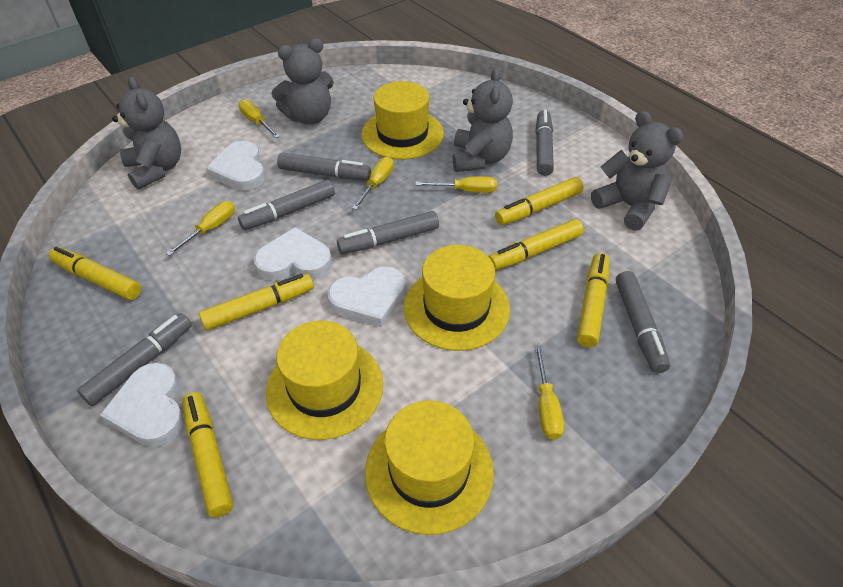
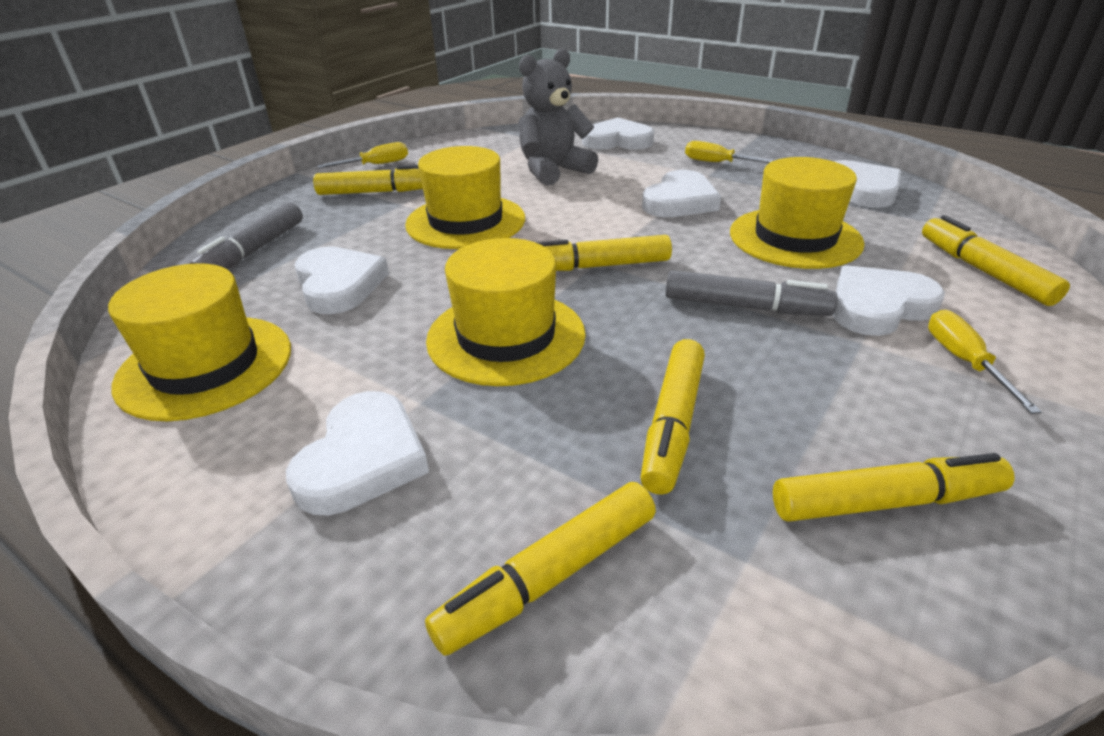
grey marker: [77,313,192,406] [238,180,335,230] [277,153,371,180] [337,211,439,254] [535,110,554,176] [616,271,670,373] = 6 -> [189,202,303,269] [666,270,838,316] = 2
grey teddy bear: [112,77,181,190] [271,38,334,124] [453,68,513,172] [591,111,683,231] = 4 -> [518,48,598,186] = 1
white heart: [100,362,184,447] [206,141,265,191] [254,227,332,281] [328,266,406,328] = 4 -> [286,391,429,516] [295,247,389,314] [582,118,654,150] [642,170,721,217] [833,160,902,208] [833,265,945,336] = 6
yellow screwdriver: [166,201,235,256] [239,99,280,138] [352,157,394,210] [416,176,497,193] [535,345,564,440] = 5 -> [318,142,408,168] [685,141,774,163] [928,310,1042,414] = 3

